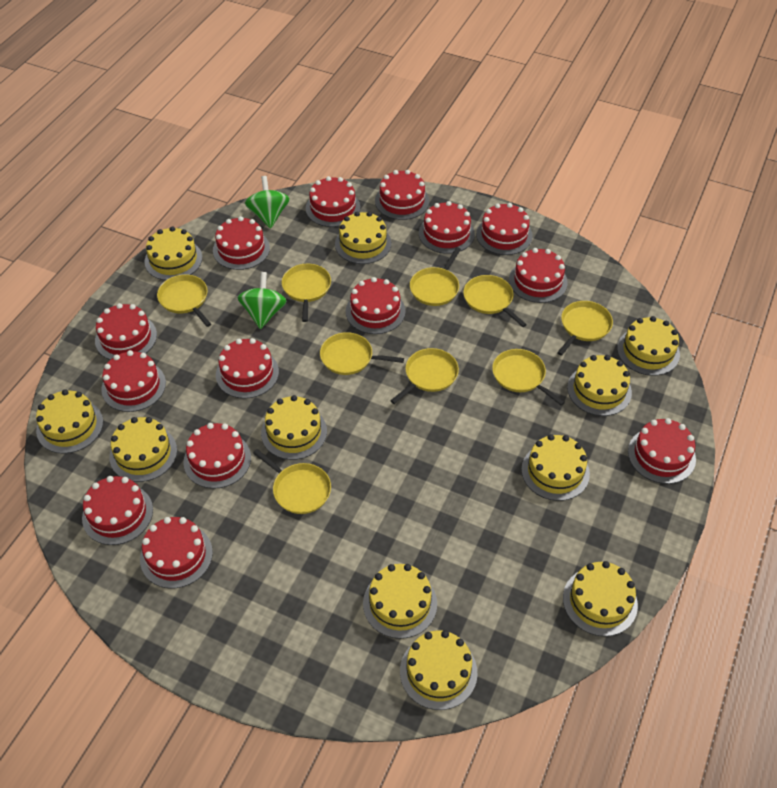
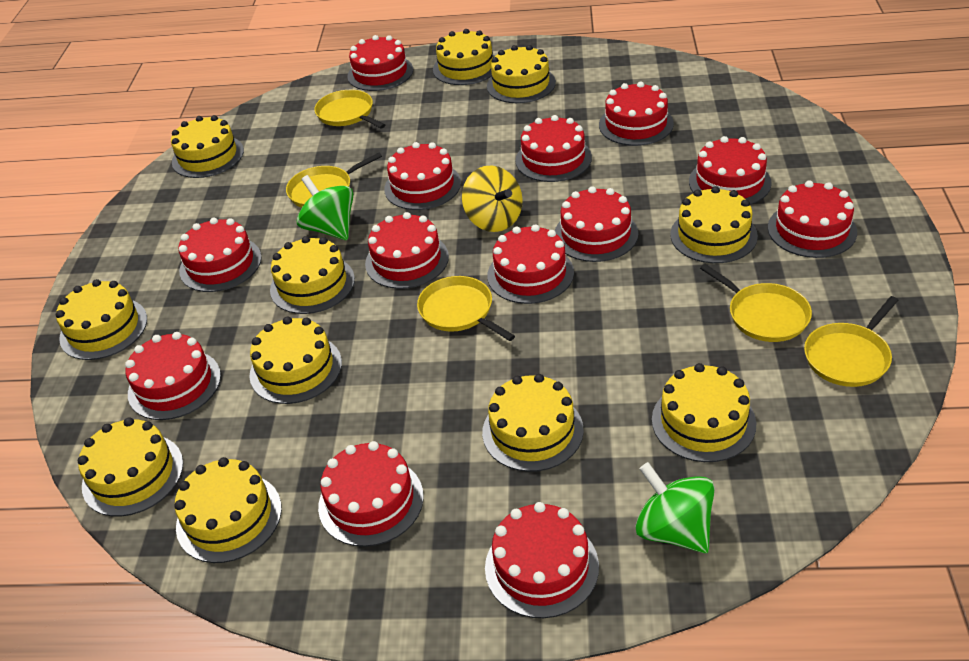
red cake: [82,476,153,545] [95,303,157,360] [101,350,166,412] [140,517,213,588] [184,423,251,489] [213,216,270,270] [216,338,279,399] [306,176,360,227] [346,277,406,334] [375,170,429,220] [419,201,475,254] [476,203,533,255] [509,248,568,303] [628,418,696,484] = 14 -> [125,332,221,420] [178,218,262,292] [318,441,424,547] [347,35,413,91] [365,212,449,289] [384,142,461,210] [485,502,599,618] [487,224,574,304] [516,115,592,182] [555,186,638,262] [599,82,674,146] [689,136,772,205] [768,180,857,258] = 13
yellow pan: [157,274,211,327] [253,449,331,514] [282,264,331,322] [320,332,404,375] [390,348,459,404] [410,247,461,306] [463,275,527,327] [492,349,565,405] [557,301,613,356] = 9 -> [286,152,382,208] [314,90,385,128] [417,276,515,341] [700,264,812,342] [804,296,898,387] = 5
yellow spinning top: none = 0 -> [462,165,523,232] = 1

